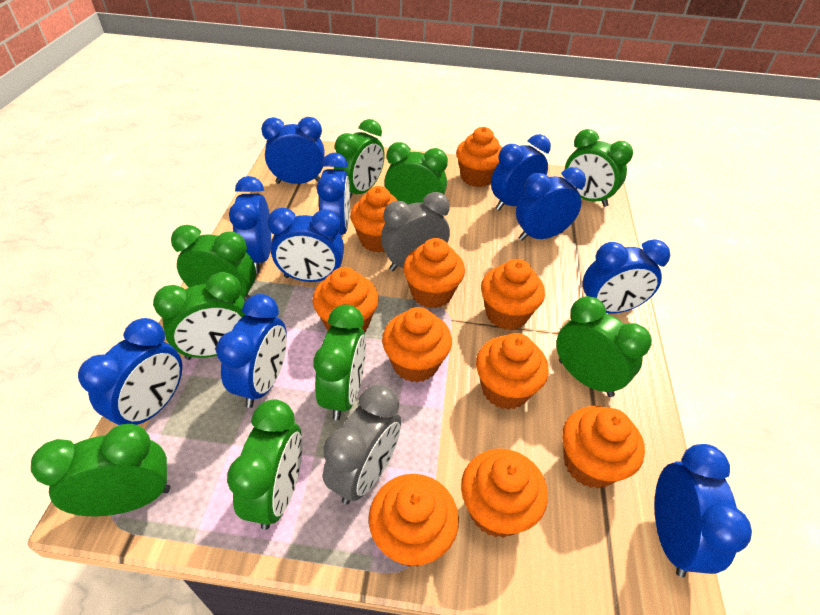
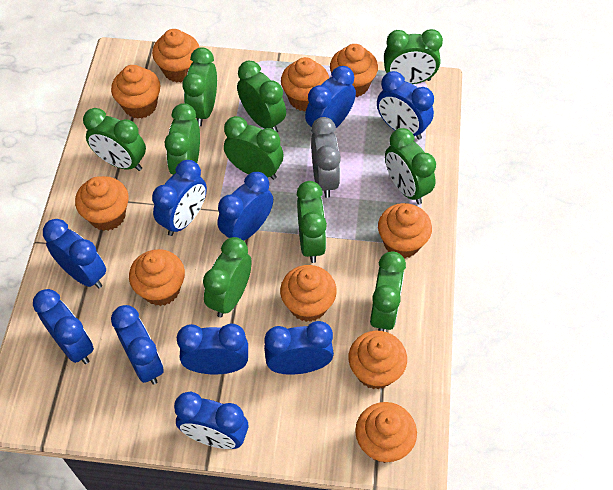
green clock: [31,424,170,516] [153,272,246,360] [171,225,256,301] [227,399,303,530] [313,305,366,420] [334,119,385,198] [385,142,448,204] [556,296,652,397] [565,129,633,207] = 9 -> [83,108,146,171] [165,103,200,175] [182,47,217,126] [203,237,252,317] [224,116,284,180] [237,61,286,133] [297,181,327,263] [370,251,406,331] [384,29,443,84] [385,128,436,205] = 10
grey clock: [323,385,401,504] [381,192,450,271] = 2 -> [311,117,341,198] = 1

